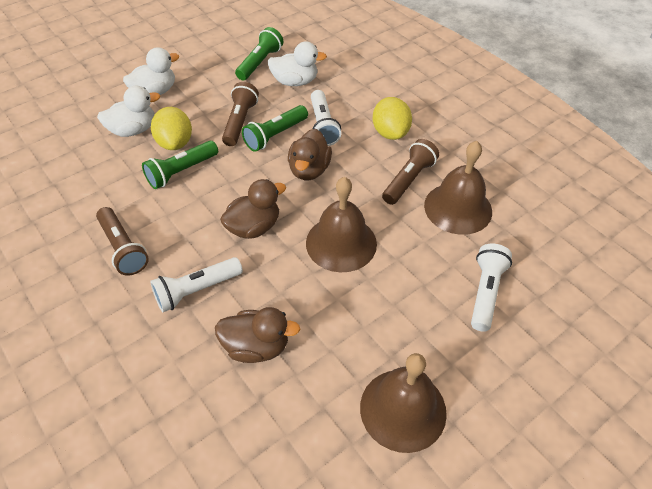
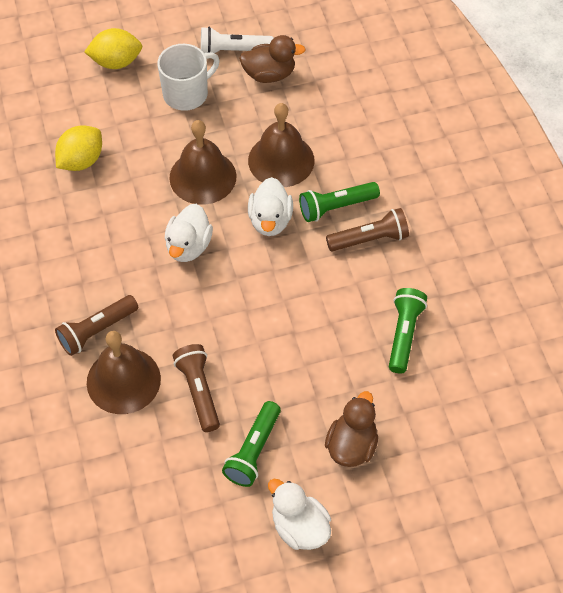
brown duck: [215,307,300,363] [220,179,286,239] [288,129,332,180] = 3 -> [239,35,306,83] [325,391,378,467] = 2
white flashlight: [150,257,243,312] [311,90,341,146] [471,243,512,332] = 3 -> [201,27,274,53] = 1
white mug: none = 0 -> [158,44,220,111] = 1

